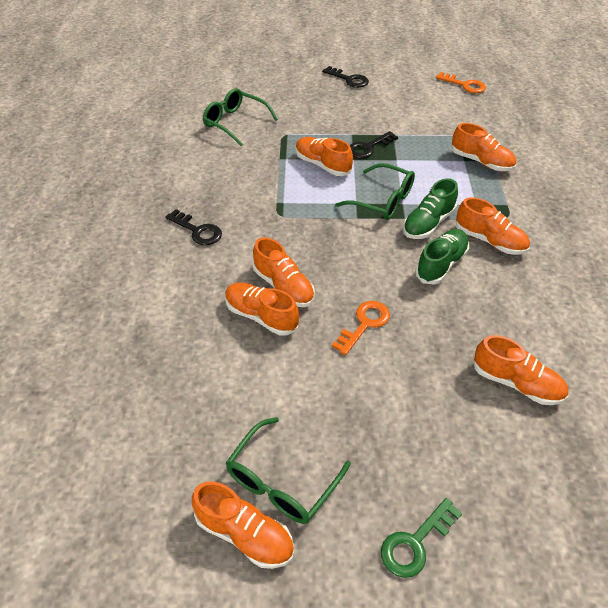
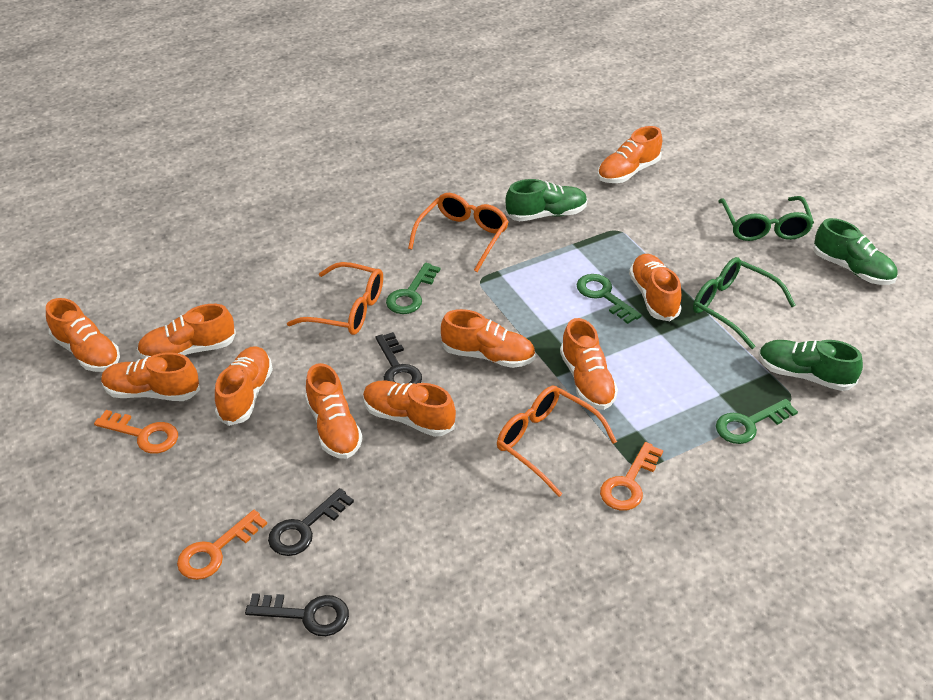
green glasses: [203,88,278,147] [226,417,351,524] [335,163,415,220] = 3 -> [693,257,796,349] [718,196,814,241] = 2
green key: [381,498,462,578] = 1 -> [386,263,440,314] [577,274,642,324] [716,399,798,444] = 3
green shoe: [403,178,458,239] [415,229,469,285] = 2 -> [505,179,588,221] [758,340,863,391] [814,218,898,285] = 3
orange glasses: none = 0 -> [287,262,383,335] [408,193,509,272] [497,386,617,497] = 3
orange key: [332,301,390,355] [436,72,486,93] = 2 -> [94,410,178,454] [177,510,267,580] [600,442,663,511] = 3
orange shoe: [192,481,294,569] [225,282,299,336] [253,238,315,307] [296,137,353,176] [452,123,516,171] [456,197,530,255] [473,335,568,405] = 7 -> [46,298,120,372] [101,353,200,401] [137,304,236,359] [215,346,273,426] [305,363,363,459] [363,380,456,437] [441,309,536,368] [560,318,618,410] [598,126,662,183] [629,254,682,321] = 10

